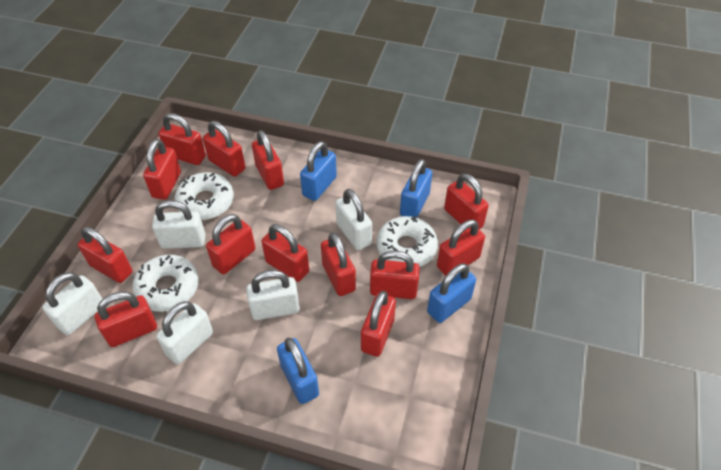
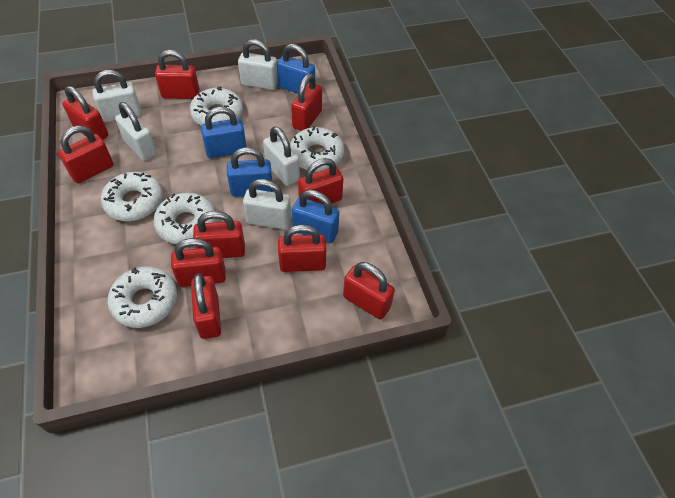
red padlock: [78,227,132,283] [95,292,157,347] [143,139,181,200] [158,113,206,165] [203,121,246,177] [206,214,256,274] [252,130,284,190] [261,224,309,282] [321,232,356,296] [361,291,396,357] [370,250,420,299] [437,220,485,276] [444,173,489,229] = 13 -> [58,126,114,183] [62,86,108,140] [155,50,199,99] [171,238,226,287] [191,273,221,339] [193,211,245,258] [278,224,326,272] [291,73,322,131] [298,158,343,204] [343,262,395,319] = 10
white donut: [132,254,199,312] [175,172,234,220] [377,216,438,267] = 3 -> [101,172,163,221] [107,267,177,328] [153,193,216,244] [190,86,243,125] [290,127,344,172] = 5

